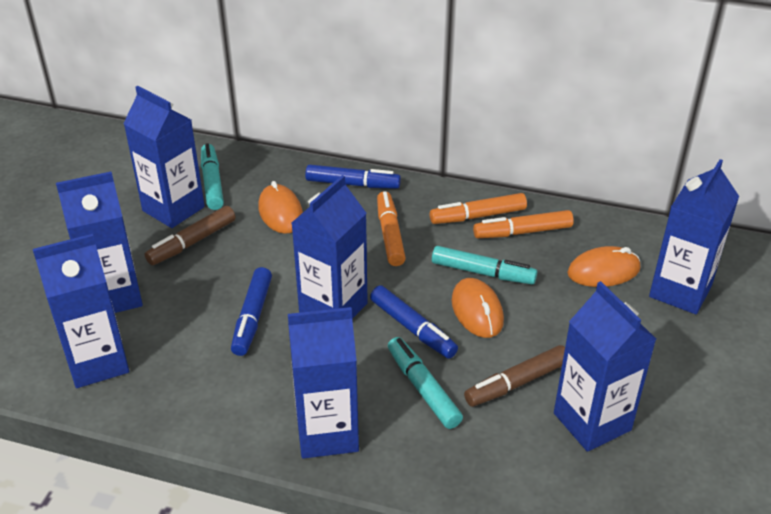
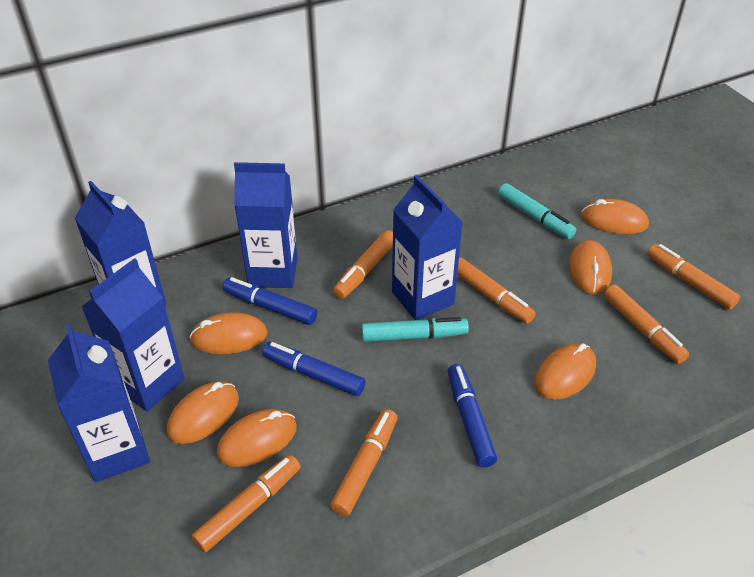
blue carton: [33,234,129,388] [56,172,143,313] [123,86,205,228] [288,307,359,459] [292,175,368,319] [554,281,656,452] [649,159,739,314] = 7 -> [48,323,150,482] [75,181,166,306] [81,258,185,412] [234,162,298,288] [392,175,463,320] = 5
brown marker: [145,206,236,265] [464,345,565,407] = 2 -> none = 0
orange marker: [377,191,406,266] [430,193,527,224] [473,210,574,238] = 3 -> [192,455,300,553] [330,409,398,516] [333,230,393,299] [457,258,536,324] [604,284,689,364] [647,244,740,310] = 6
orange mouse: [258,181,303,234] [452,278,504,338] [567,246,641,287] = 3 -> [167,381,239,444] [189,312,268,354] [217,409,297,467] [535,343,596,400] [569,240,612,294] [581,199,649,234] = 6
turquoise marker: [201,143,224,210] [388,337,463,429] [432,246,537,284] = 3 -> [362,317,469,342] [498,183,577,239] = 2

